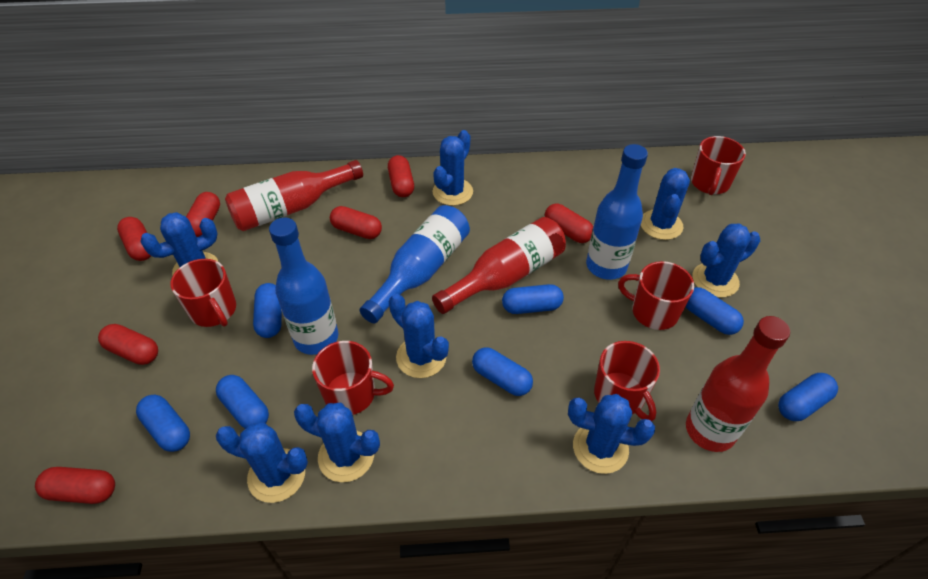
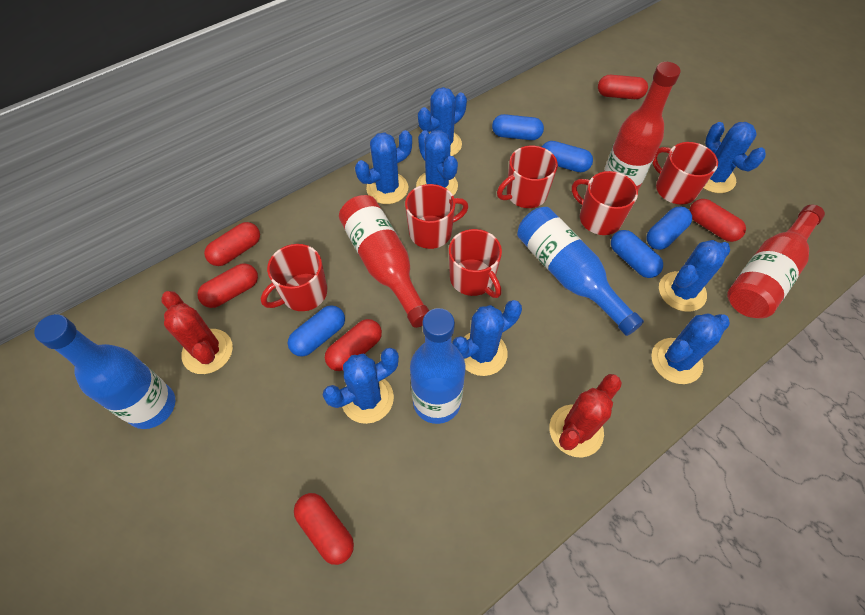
blue capsule: [136,395,190,452] [216,375,269,429] [253,283,282,338] [472,347,533,396] [502,284,564,314] [685,287,744,335] [778,373,838,421] = 7 -> [288,305,345,357] [492,114,544,140] [542,141,593,172] [611,230,663,278] [646,206,692,250] = 5
red cactus: none = 0 -> [161,291,233,374] [549,374,622,457] = 2
red capsule: [35,467,115,504] [98,324,158,365] [117,217,151,261] [186,192,220,237] [330,206,382,239] [388,155,414,197] [545,204,593,243] = 7 -> [197,263,258,308] [204,222,260,266] [294,493,354,565] [325,319,382,371] [598,75,648,99] [689,199,746,242] = 6
red mug: [170,259,236,327] [312,341,394,415] [594,341,660,421] [618,261,694,330] [691,136,746,195] = 5 -> [261,244,327,311] [405,184,468,249] [449,229,502,298] [497,145,558,208] [572,171,638,235] [652,142,718,205] = 6

